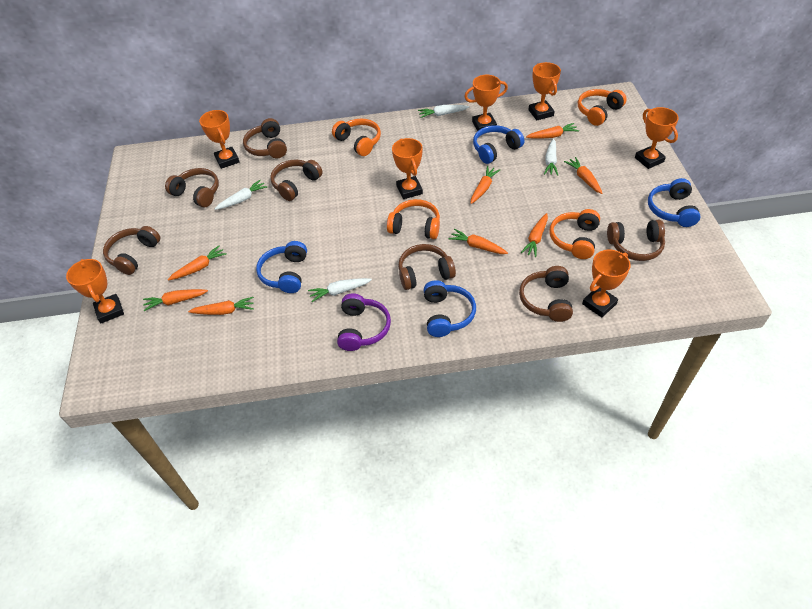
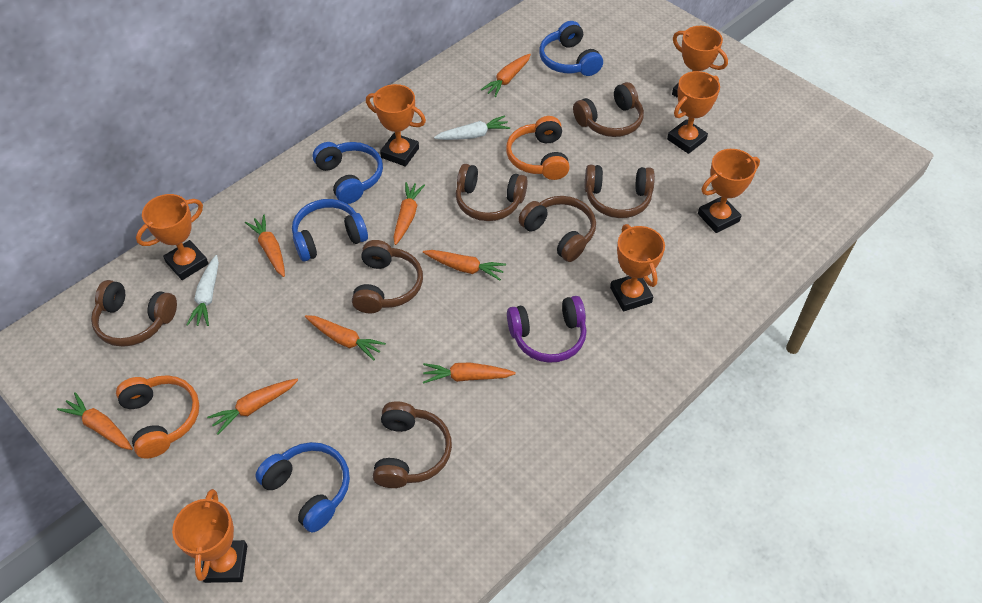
orange headphones: [332,119,381,156] [387,199,440,239] [549,209,600,259] [578,89,627,126] = 4 -> [116,375,199,459] [506,116,570,180] = 2
white carrot: [215,180,267,210] [308,278,372,302] [418,105,469,118] [544,138,558,175] = 4 -> [186,255,219,326] [434,115,510,140] = 2

